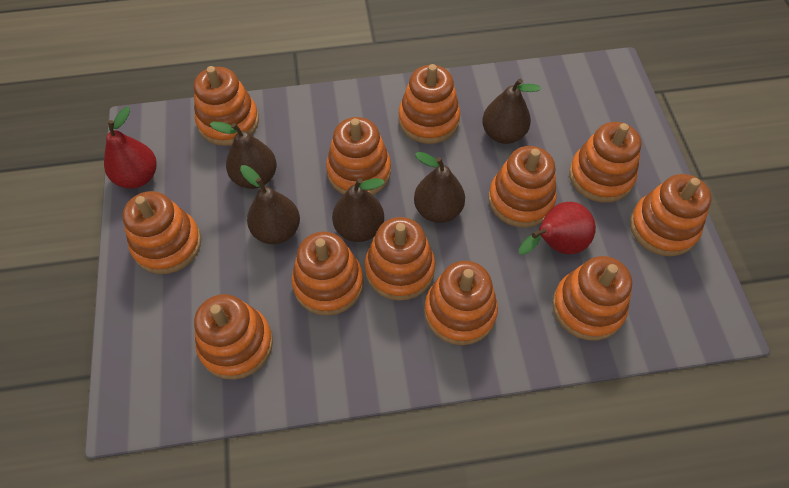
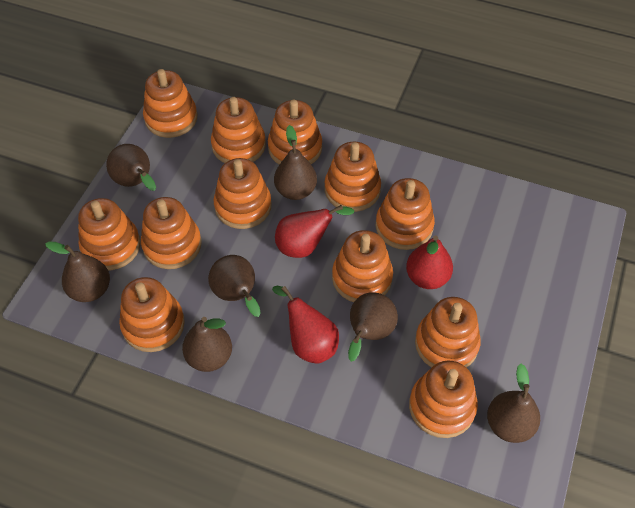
brown pear: [210,122,277,189] [240,165,300,244] [332,178,385,242] [414,152,465,223] [482,78,541,144] = 5 -> [45,241,110,302] [106,144,156,191] [182,317,232,372] [208,255,261,317] [274,125,317,200] [348,292,398,362] [487,364,540,443] = 7
red pear: [104,107,157,188] [519,202,596,255] = 2 -> [272,286,339,364] [275,205,354,258] [406,236,453,289] = 3

